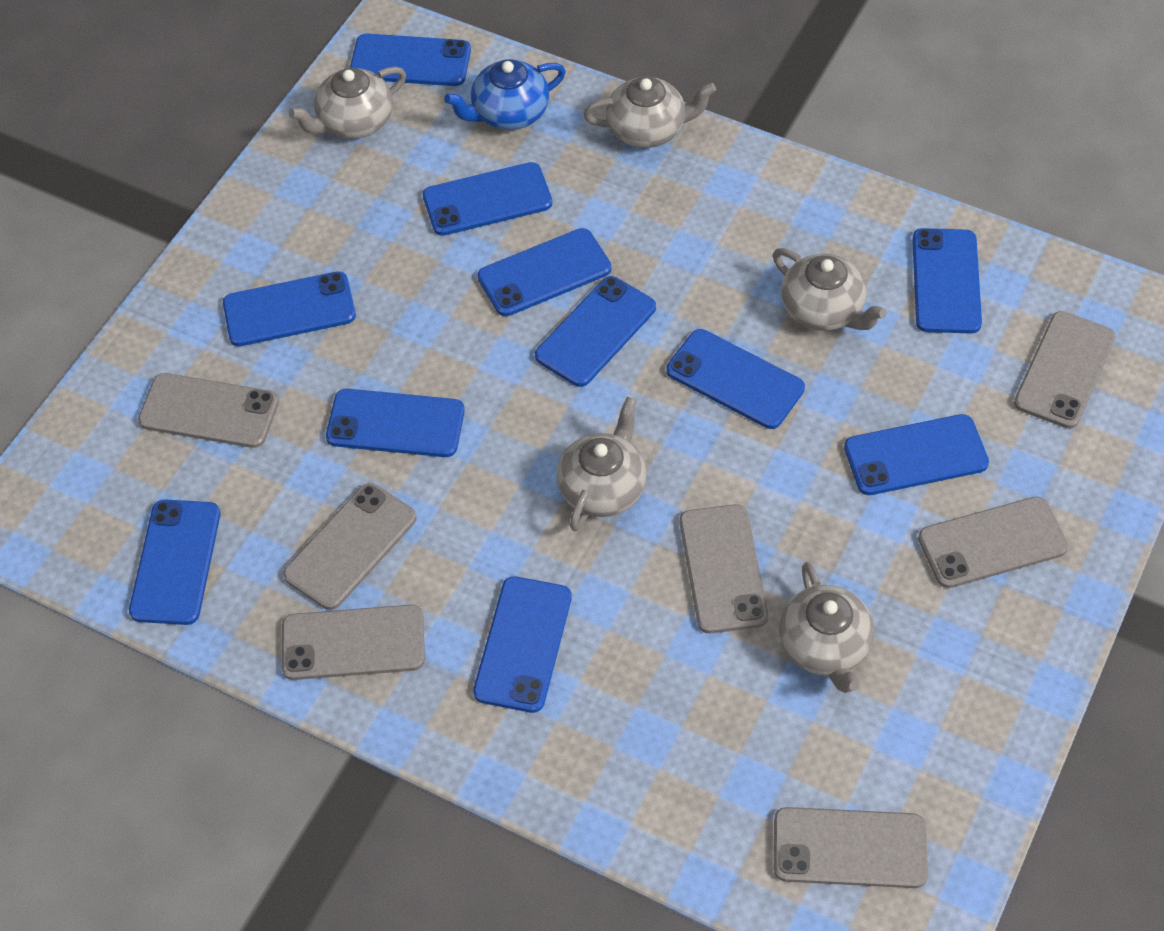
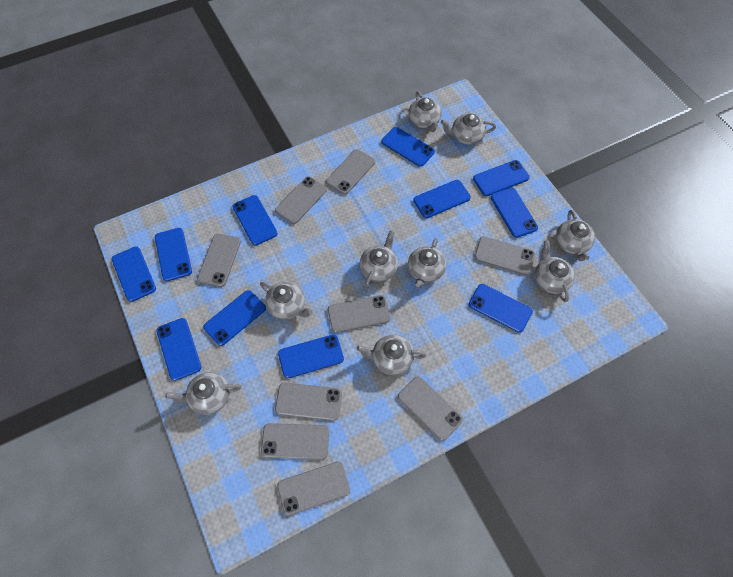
blue teapot: [444,59,566,130] = 1 -> none = 0
grey phone: [138,373,279,448] [282,605,425,680] [283,483,417,610] [679,504,768,633] [774,807,928,888] [918,496,1068,588] [1014,311,1115,429] = 7 -> [197,234,241,287] [261,423,329,459] [275,176,327,224] [275,382,342,421] [277,461,350,516] [326,149,375,195] [328,295,391,333] [398,376,463,441] [475,236,535,275] = 9
grey teapot: [289,67,406,139] [557,397,647,531] [583,77,716,148] [773,248,887,331] [779,562,874,693] = 5 -> [165,372,241,415] [260,281,313,320] [357,334,426,375] [360,230,398,288] [408,238,446,289] [409,91,442,132] [441,114,496,145] [535,240,575,302] [556,210,595,261] = 9

